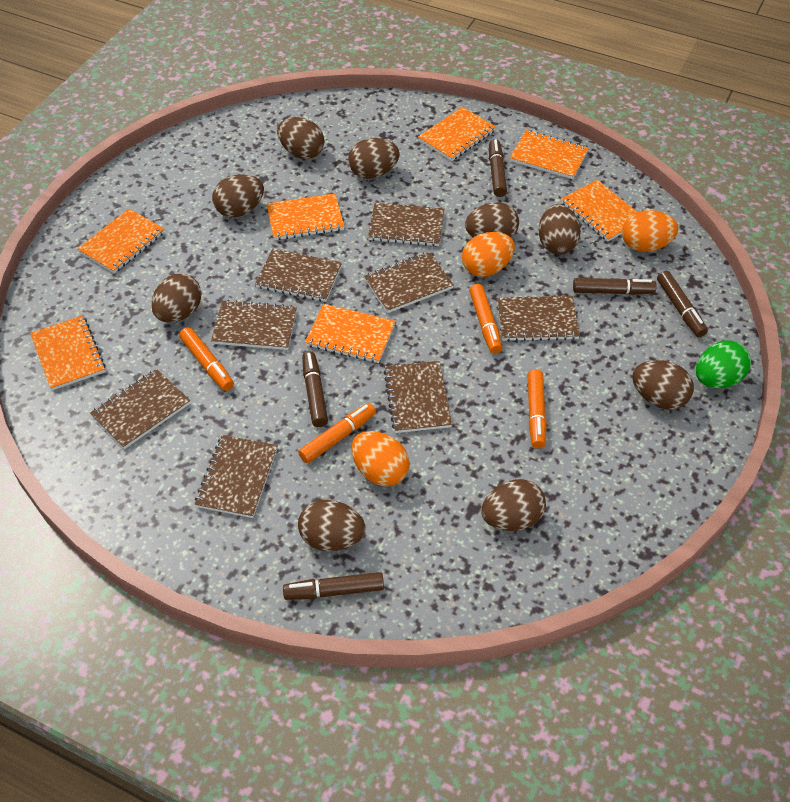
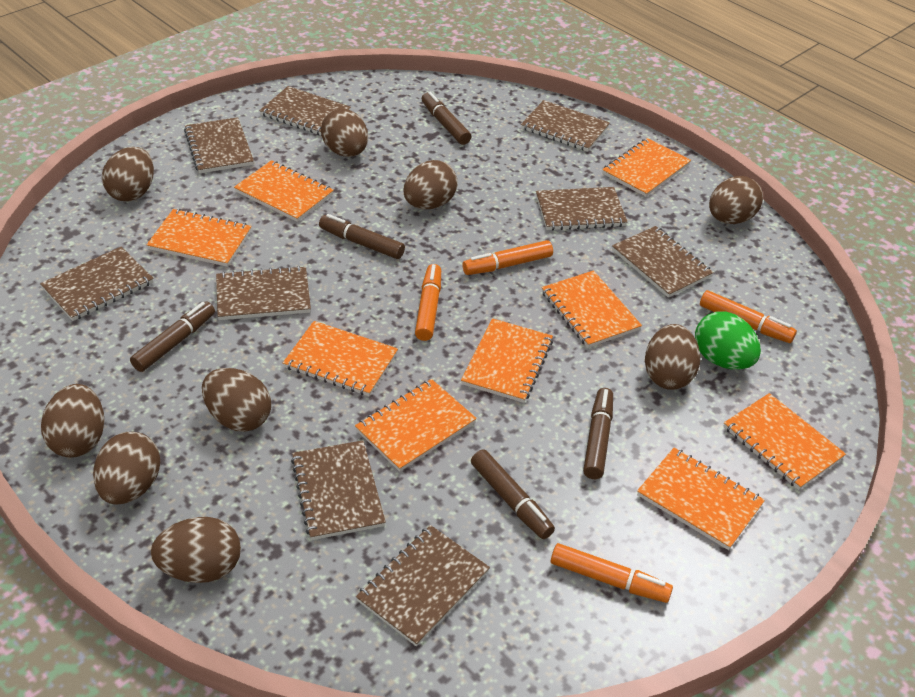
brown notebook: [90,369,190,449] [195,435,278,518] [211,300,297,350] [255,248,342,302] [364,252,454,313] [368,203,444,247] [383,361,452,433] [498,296,580,342] = 8 -> [40,247,154,321] [184,117,254,174] [216,266,311,320] [259,86,351,135] [291,440,386,540] [356,525,490,647] [521,100,610,152] [536,187,627,230] [612,226,714,298] = 9
orange egg: [351,431,409,486] [462,232,515,277] [622,210,678,252] = 3 -> none = 0
orange notebook: [30,315,106,391] [77,209,165,273] [266,193,344,240] [305,304,396,363] [418,107,496,161] [510,130,589,179] [561,180,637,242] = 7 -> [147,209,252,267] [234,160,334,222] [283,321,398,396] [355,379,477,472] [461,318,553,403] [542,270,642,348] [602,138,691,197] [637,448,765,550] [723,393,846,490] = 9

